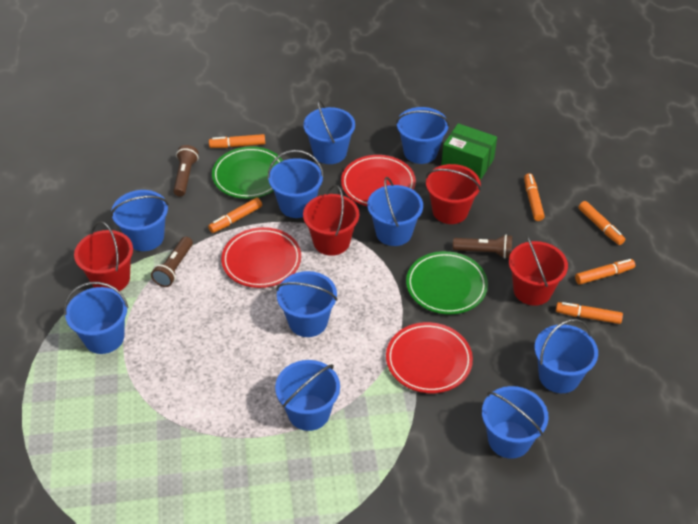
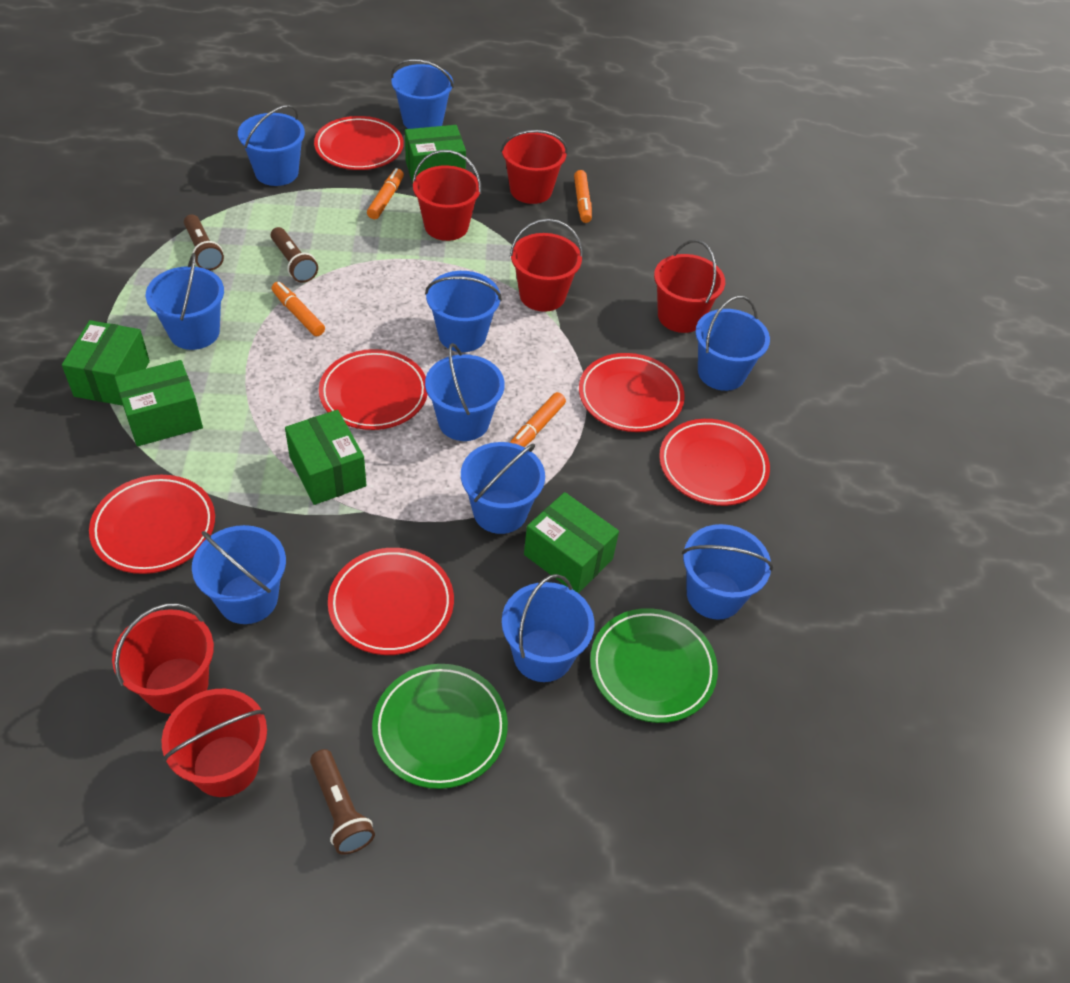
green box: [441,123,497,180] = 1 -> [62,320,150,406] [115,360,203,446] [285,410,367,505] [405,125,466,183] [524,492,619,593] = 5
orange marker: [208,198,262,233] [209,134,265,148] [524,173,545,221] [556,302,623,324] [575,259,635,285] [579,201,625,245] = 6 -> [272,282,325,336] [367,168,404,219] [510,392,566,447] [574,170,592,223] = 4
red bucket: [74,221,133,291] [303,185,359,256] [426,164,481,224] [509,235,568,306] = 4 -> [112,603,214,714] [161,689,267,797] [413,150,481,241] [501,130,568,204] [510,219,583,312] [654,240,725,333] = 6
red plate: [221,227,301,288] [341,155,416,206] [386,322,473,393] = 3 -> [89,475,215,574] [314,116,404,170] [319,349,428,430] [328,548,454,655] [579,353,685,432] [659,419,770,506] = 6

